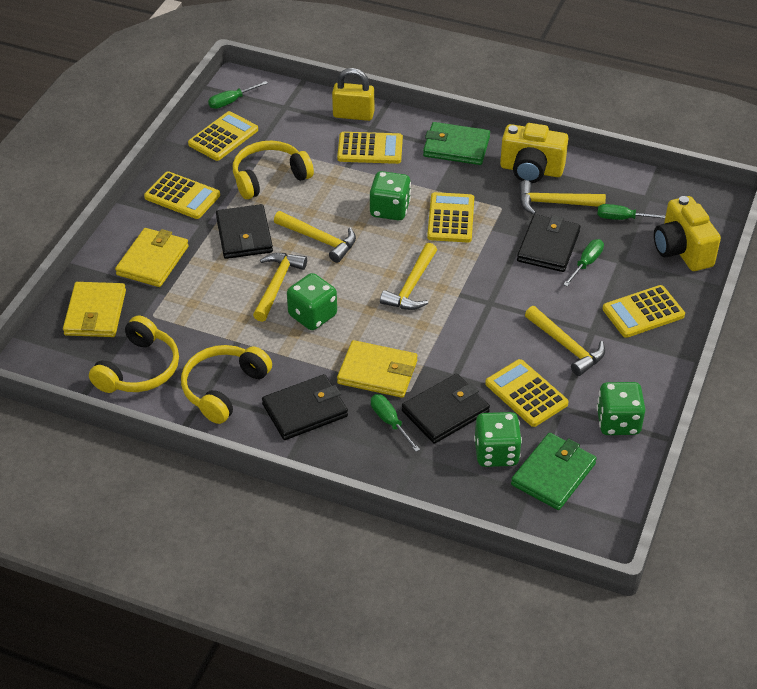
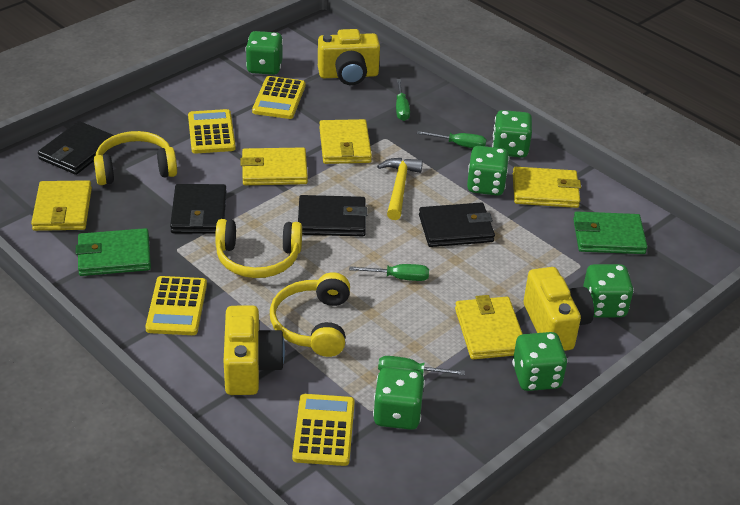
green dice: [287,273,337,330] [370,171,411,220] [474,412,522,467] [596,382,645,435] = 4 -> [246,31,283,75] [373,368,425,430] [467,146,509,196] [492,110,532,158] [512,332,568,391] [583,264,634,317] = 6
yellow calculator: [144,171,220,219] [188,111,258,161] [337,132,403,164] [427,192,474,242] [485,359,569,427] [602,285,685,338] = 6 -> [145,276,207,335] [188,109,236,154] [252,76,305,119] [292,394,355,466] = 4
yellow camera: [500,123,568,183] [654,196,721,271] = 2 -> [224,305,285,395] [318,29,380,85] [524,267,594,351] = 3
yellow hammer: [253,253,307,322] [274,211,356,263] [380,243,437,310] [519,180,606,215] [525,306,605,376] = 5 -> [377,158,423,220] = 1
yellow padlock: [332,68,374,121] = 1 -> none = 0
yellow wallet: [63,282,126,337] [115,228,189,287] [337,340,418,398] = 3 -> [31,180,92,231] [241,147,308,185] [319,119,372,164] [455,295,523,359] [513,167,581,208] = 5

